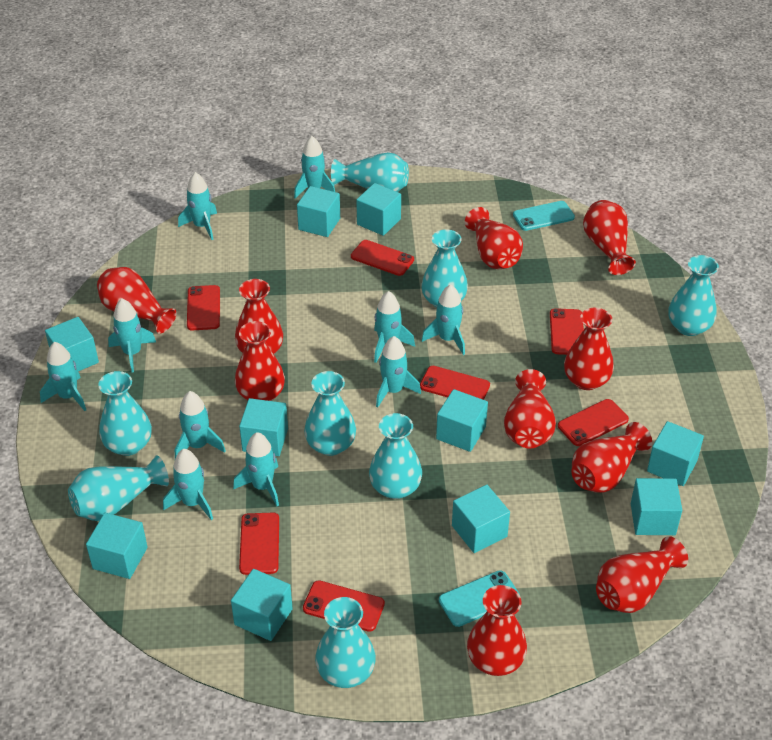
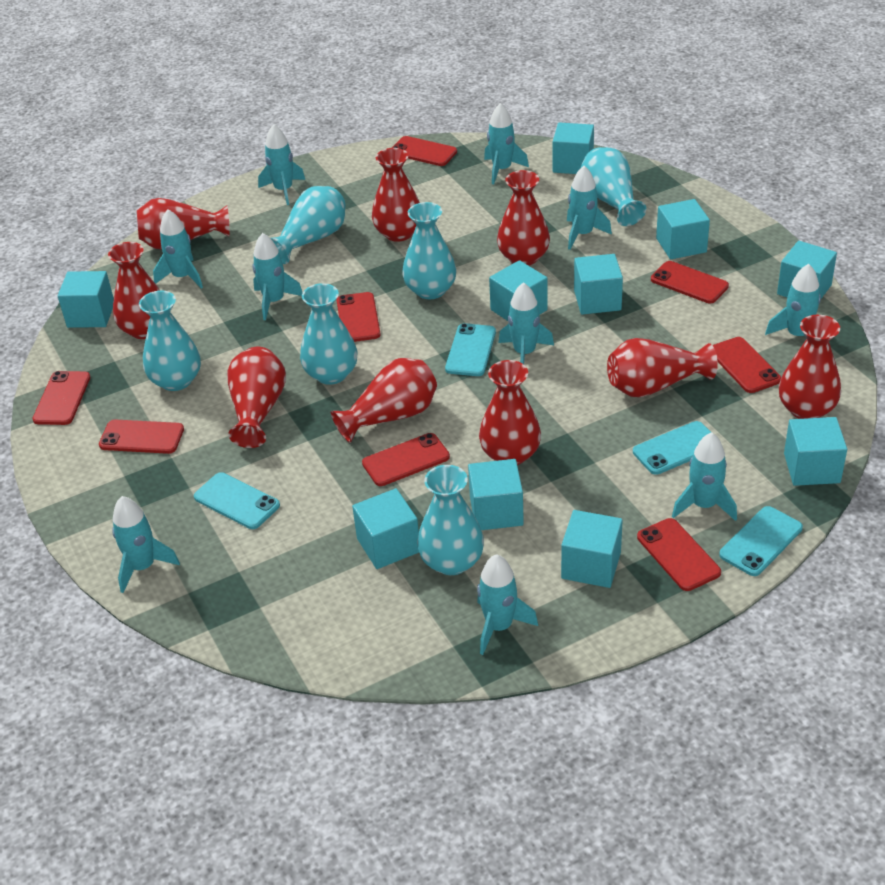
red phone: [187,285,220,331] [239,513,279,575] [303,580,385,632] [351,240,414,276] [420,366,490,400] [550,308,584,355] [558,399,629,446] = 7 -> [32,371,90,425] [99,420,184,454] [337,292,381,342] [362,433,450,486] [392,136,457,166] [637,518,721,591] [651,261,729,303] [713,337,781,393] = 8
red vase: [97,267,177,334] [235,279,283,354] [235,321,285,401] [465,207,523,269] [467,585,527,676] [504,369,556,449] [564,308,614,390] [572,422,652,493] [583,200,636,275] [596,536,688,613] = 10 -> [108,242,160,339] [137,198,230,249] [227,347,286,448] [331,358,437,443] [372,148,420,242] [479,360,541,465] [497,170,550,266] [607,338,718,397] [779,315,841,419] = 9
turquoise phone: [439,570,520,627] [513,201,575,231] = 2 -> [194,472,280,529] [445,323,496,376] [633,421,711,475] [719,506,803,576] = 4
turquoise vase: [68,455,169,521] [98,371,152,456] [304,371,356,456] [315,597,376,688] [331,152,409,192] [369,413,422,499] [421,229,468,308] [669,255,719,336] = 8 -> [139,291,201,391] [271,186,346,264] [300,283,358,385] [402,202,456,299] [417,465,484,575] [581,147,646,226] = 6

